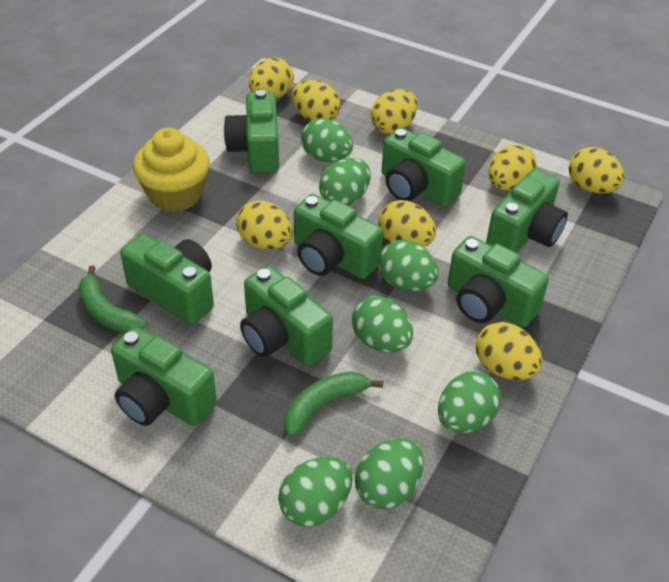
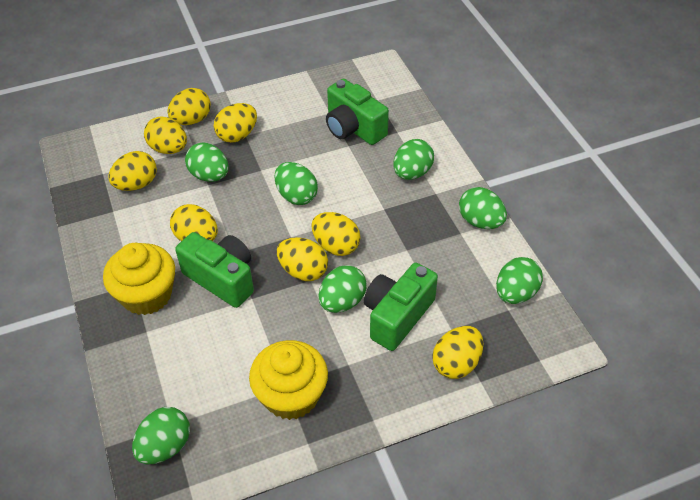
green banana: [79,266,147,333] [284,372,383,437] = 2 -> none = 0
green camera: [111,327,217,426] [120,234,214,325] [224,90,279,173] [240,266,333,366] [294,194,383,279] [382,128,466,207] [448,236,549,327] [486,169,568,253] = 8 -> [175,232,254,308] [326,79,389,145] [364,263,438,351] = 3
yellow cupcake: [133,128,210,212] = 1 -> [103,243,175,315] [249,340,328,420] = 2

